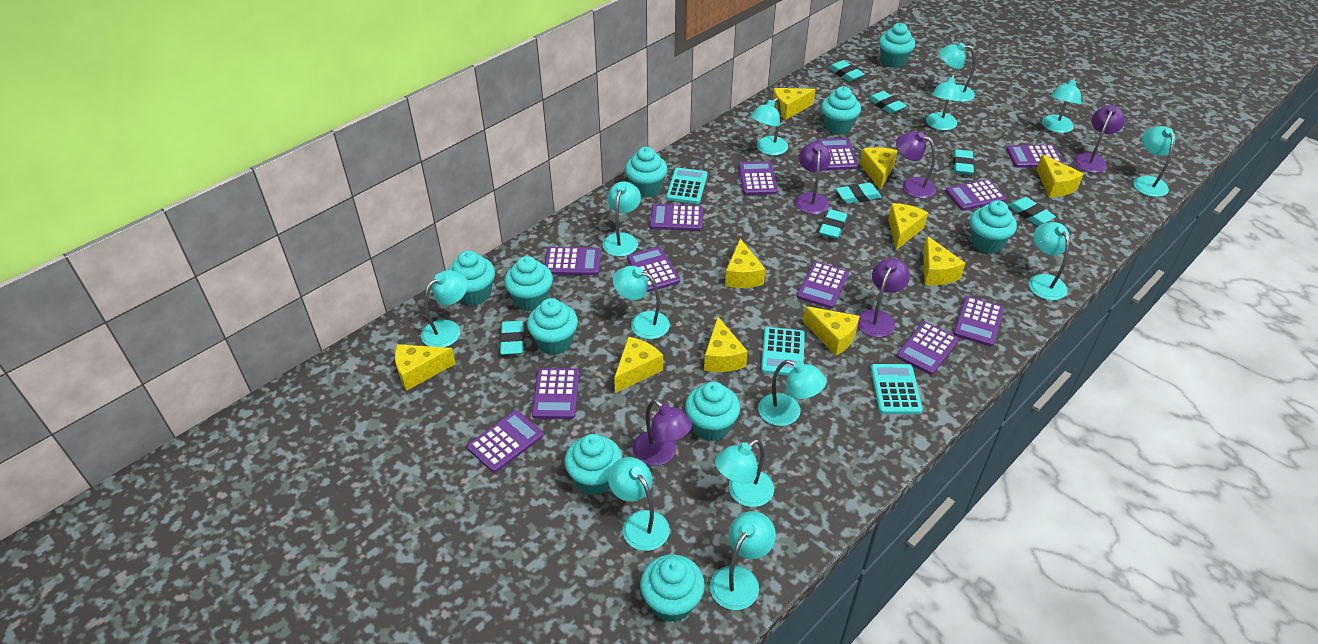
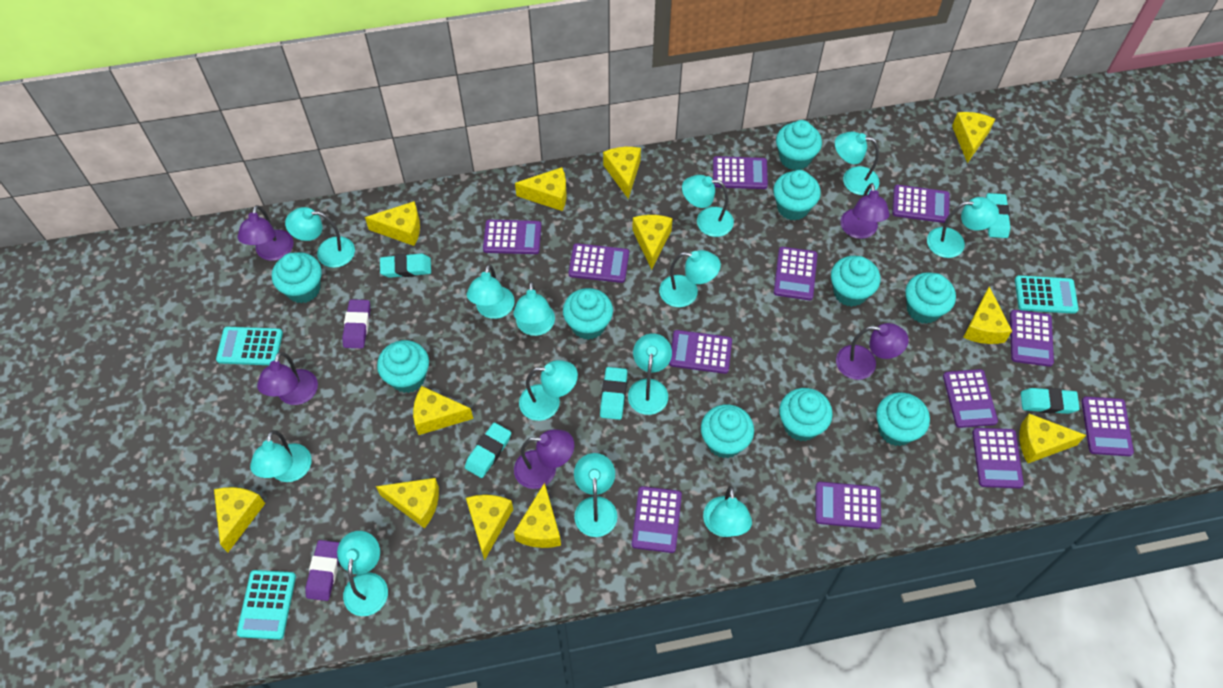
purple eraser: none = 0 -> [305,540,339,601] [342,299,370,348] = 2
turquoise eraser: [500,321,524,355] [819,209,848,239] [828,60,865,82] [836,183,882,204] [868,91,907,114] [953,149,974,175] [1008,197,1056,226] = 7 -> [380,253,431,278] [465,423,511,478] [600,367,628,420] [986,193,1010,238] [1021,388,1080,414] = 5
yellow cheese: [395,344,456,391] [614,337,663,393] [704,317,748,372] [725,239,765,288] [773,88,816,120] [803,306,860,356] [860,147,897,190] [888,203,928,250] [923,236,965,285] [1036,154,1084,197] = 10 -> [214,487,265,552] [365,201,420,246] [376,478,439,529] [413,386,473,435] [466,495,513,560] [514,483,561,548] [515,167,566,211] [603,147,641,199] [632,215,673,270] [952,112,995,163] [963,287,1012,344] [1020,414,1086,463] = 12

